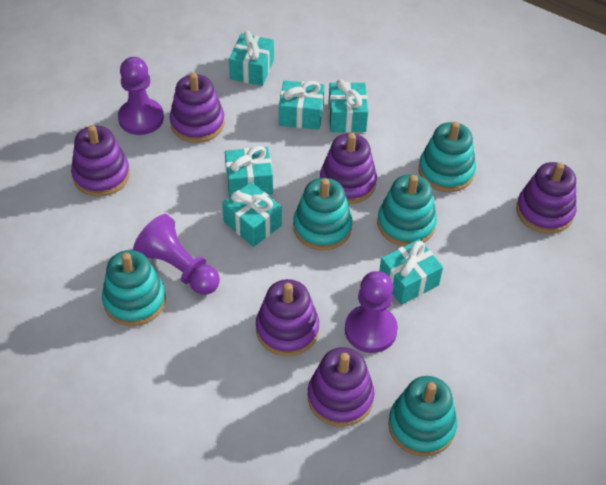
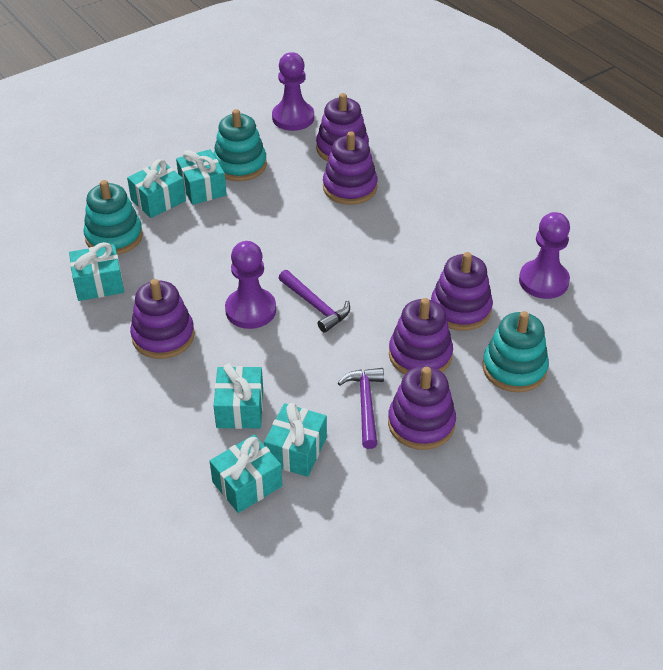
purple hammer: none = 0 -> [279,270,350,333] [338,368,384,449] = 2
turquoise stacking toy: [102,250,166,326] [293,178,352,250] [377,174,437,246] [388,376,457,456] [419,122,476,192] = 5 -> [83,180,143,255] [213,109,267,181] [483,311,549,392] = 3

